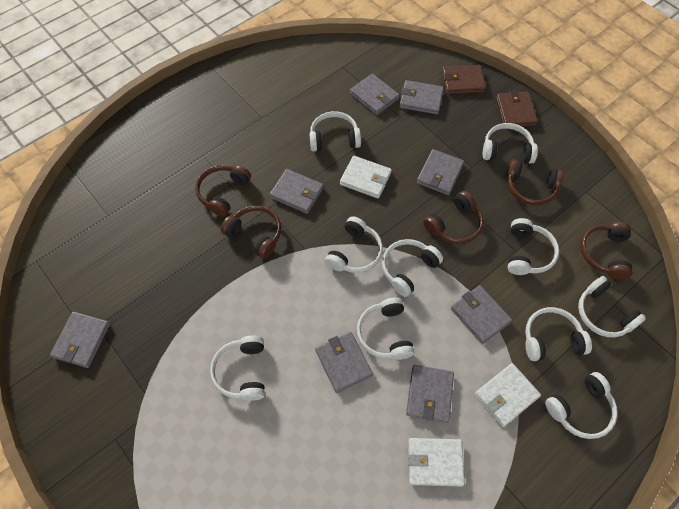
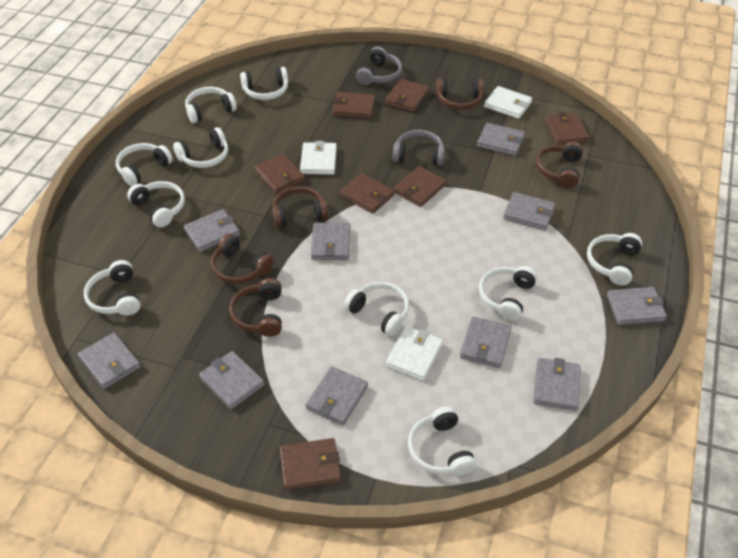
brown wallet: [442,65,486,94] [496,90,538,127] = 2 -> [255,154,305,194] [280,438,341,490] [332,92,375,119] [340,173,394,214] [385,79,429,112] [394,166,446,207] [545,112,589,145] = 7
grey headphones: none = 0 -> [356,46,402,85] [393,130,444,166] = 2
grey wallet: [50,312,110,368] [270,169,324,214] [315,332,373,393] [350,74,399,115] [399,80,444,114] [406,365,454,423] [417,149,464,195] [451,285,512,344] = 8 -> [78,332,141,389] [184,209,240,252] [199,351,264,409] [306,366,368,425] [311,223,350,260] [460,316,511,368] [477,123,525,156] [503,192,555,230] [534,358,581,411] [607,287,667,325] = 10

